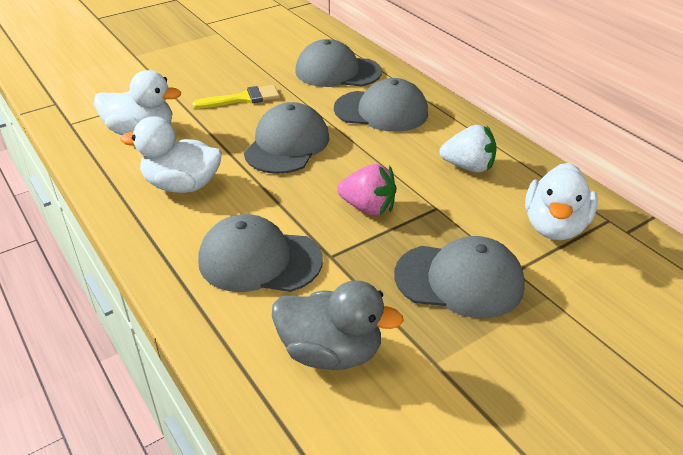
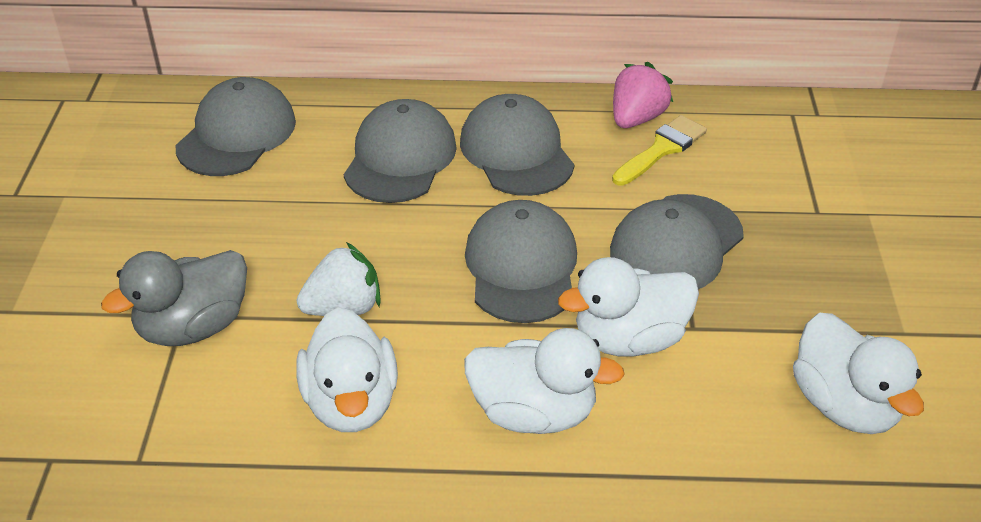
white duck: [94,70,181,135] [120,116,222,193] [525,163,598,240] = 3 -> [296,307,398,432] [464,328,625,434] [558,257,699,357] [793,313,924,434] = 4

